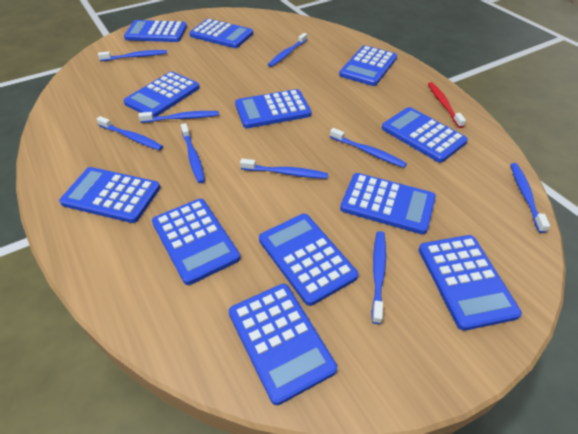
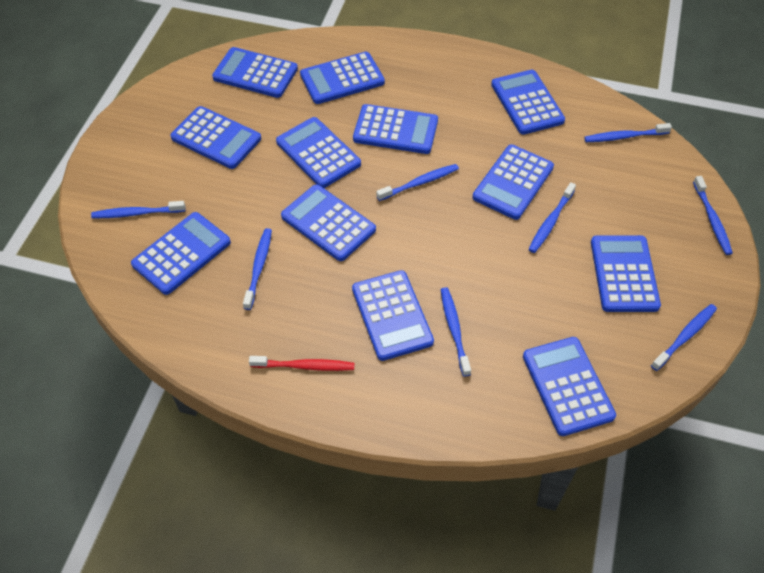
blue toothbrush: [97,116,163,151] [98,50,167,61] [138,111,219,123] [181,123,205,183] [240,159,328,179] [268,33,307,67] [330,128,407,168] [372,231,386,324] [510,163,550,233] = 9 -> [91,201,186,218] [243,228,272,310] [376,164,459,201] [441,287,471,377] [528,182,576,253] [584,123,672,142] [651,304,717,371] [693,176,733,255] = 8

